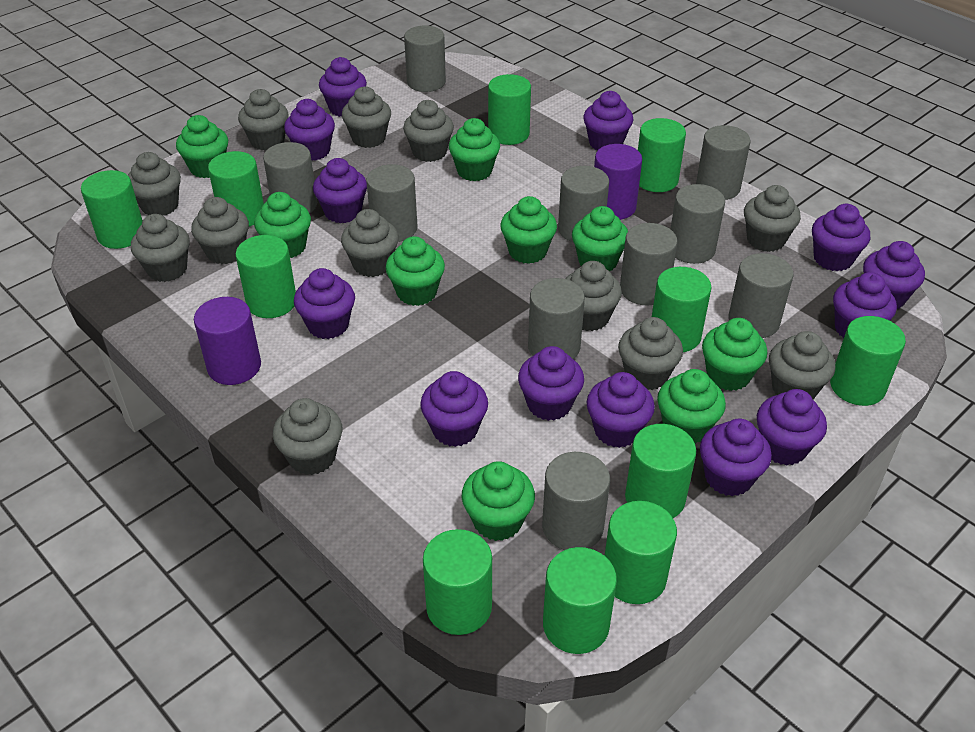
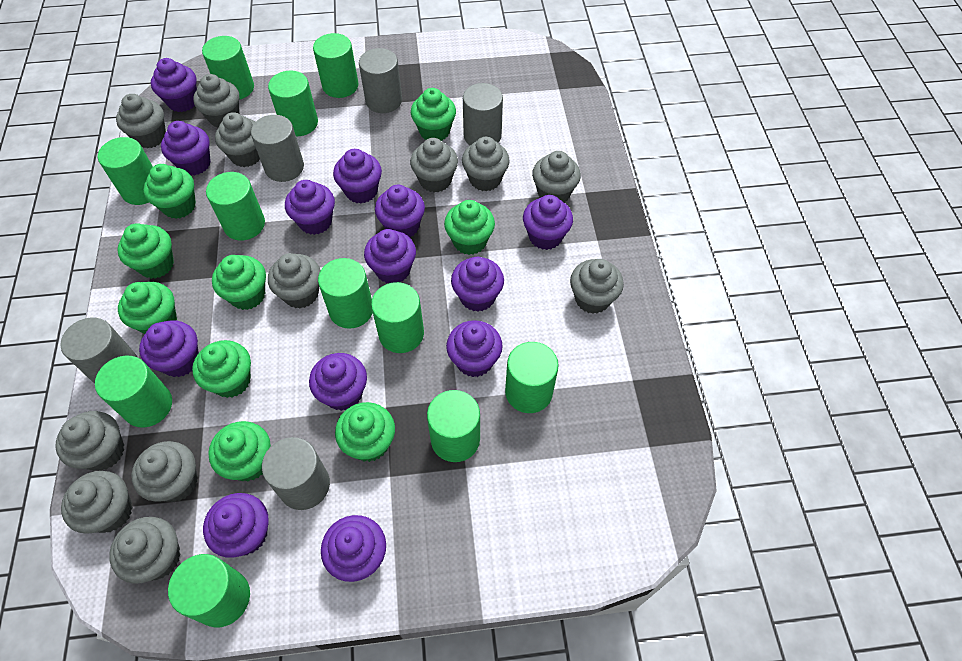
grey cylinder: [263,142,317,214] [366,164,417,242] [404,26,446,92] [528,278,585,359] [542,452,610,550] [558,166,609,243] [620,223,678,306] [671,184,725,264] [696,125,751,200] [728,253,793,338] = 10 -> [60,318,137,384] [251,115,304,182] [262,437,330,510] [359,48,402,113] [463,83,503,145] = 5
purple cylinder: [194,297,261,385] [594,144,642,220] = 2 -> none = 0

